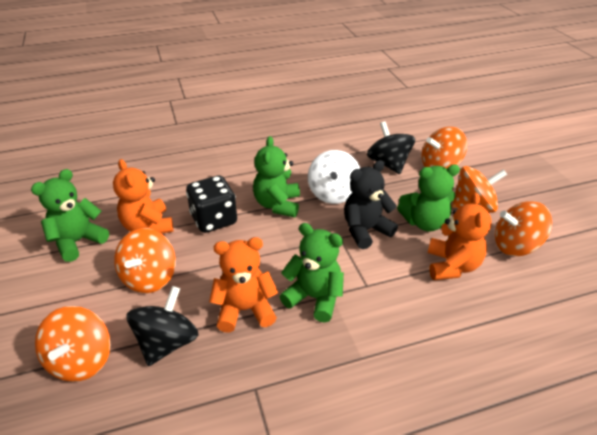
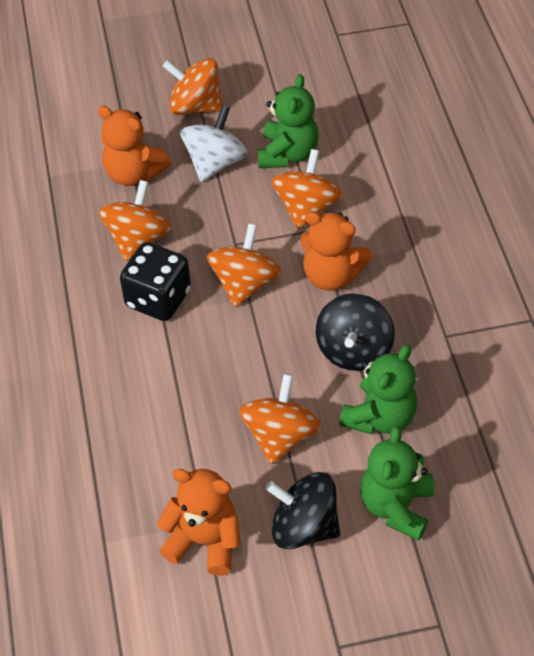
black teddy bear: [344,160,398,249] = 1 -> none = 0
green teddy bear: [31,169,109,262] [253,136,300,217] [279,223,344,323] [397,165,460,231] = 4 -> [258,74,319,168] [339,345,417,434] [360,426,434,541] = 3

